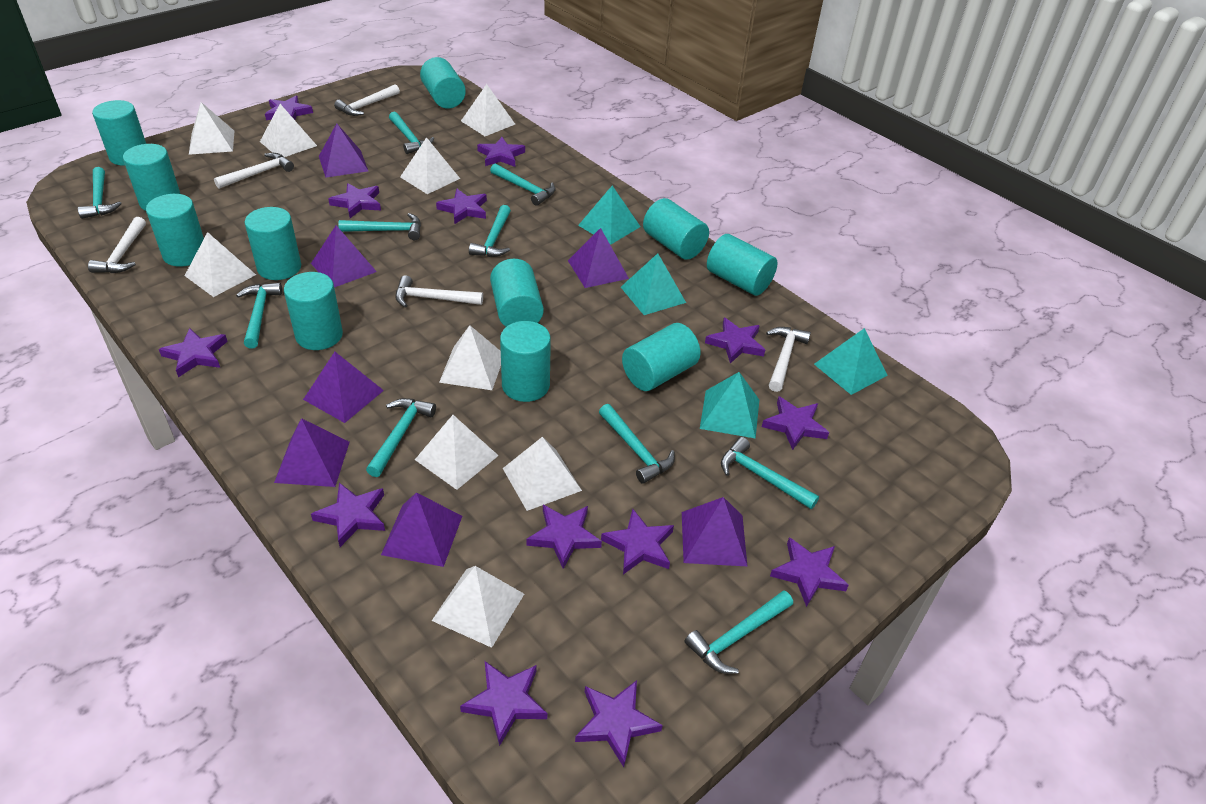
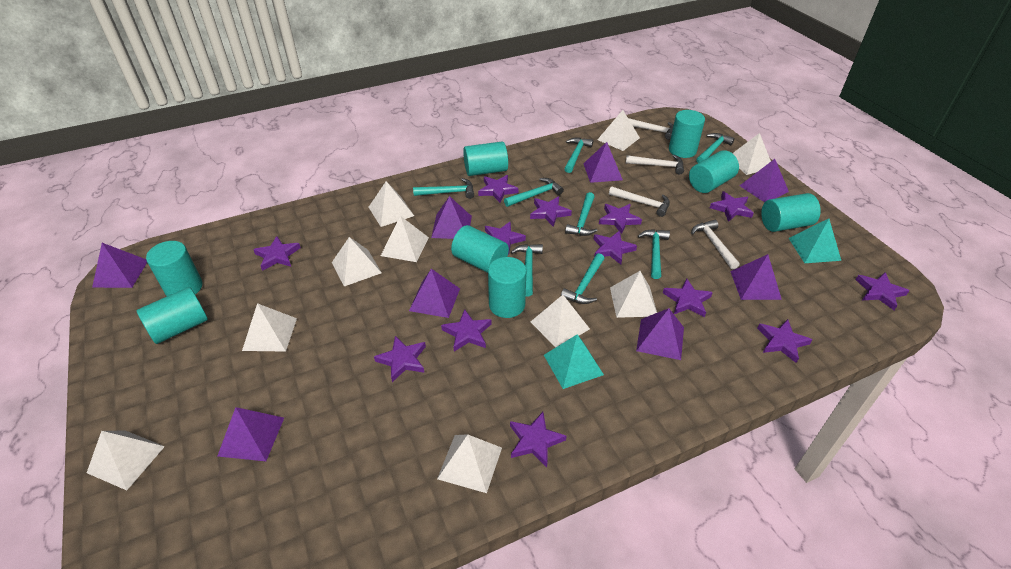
purple pyramid: [274,418,350,487] [303,352,384,423] [311,225,377,287] [319,123,368,178] [381,493,462,567] [568,228,629,288] [682,497,748,567] = 7 -> [92,243,147,288] [218,407,284,461] [409,269,460,318] [431,196,472,239] [583,142,623,183] [636,308,684,360] [730,254,782,300] [740,159,789,202] = 8
turquoise cylinder: [92,100,146,166] [123,144,180,211] [146,194,204,267] [245,207,301,280] [284,272,343,350] [420,57,466,109] [490,259,544,327] [500,321,551,402] [622,323,701,391] [643,198,709,260] [707,234,778,296] = 11 -> [137,287,208,344] [146,241,202,296] [451,225,509,273] [463,142,508,176] [488,257,526,318] [669,110,705,158] [689,150,739,193] [761,193,821,232] = 8
turquoise hammer: [78,167,122,219] [236,282,282,348] [338,213,421,240] [366,398,436,477] [389,111,435,154] [469,205,511,257] [490,164,556,206] [599,404,675,484] [685,590,793,674] [721,437,819,509] = 10 -> [413,178,474,199] [504,178,564,207] [511,244,543,296] [561,253,605,304] [564,138,593,173] [565,192,598,236] [638,229,670,279] [696,133,735,163] = 8
turquoise pyramid: [578,186,641,244] [621,253,686,315] [700,372,759,439] [814,328,888,395] = 4 -> [544,334,604,389] [789,219,841,263] = 2
white hammer: [88,217,146,273] [214,153,294,189] [334,84,400,116] [395,275,483,307] [766,327,811,392] = 5 -> [609,186,670,217] [626,155,684,175] [628,118,673,140] [691,220,740,270] = 4
white pyramid: [185,232,256,297] [189,102,234,155] [260,104,317,157] [400,137,460,194] [415,415,499,490] [432,566,524,648] [439,325,501,390] [461,84,515,136] [503,437,582,511] = 9 -> [87,431,165,490] [242,303,297,352] [332,237,382,286] [369,181,414,227] [381,216,429,262] [437,434,502,493] [531,295,590,347] [597,110,640,151] [610,271,657,318] [732,133,771,175] = 10

